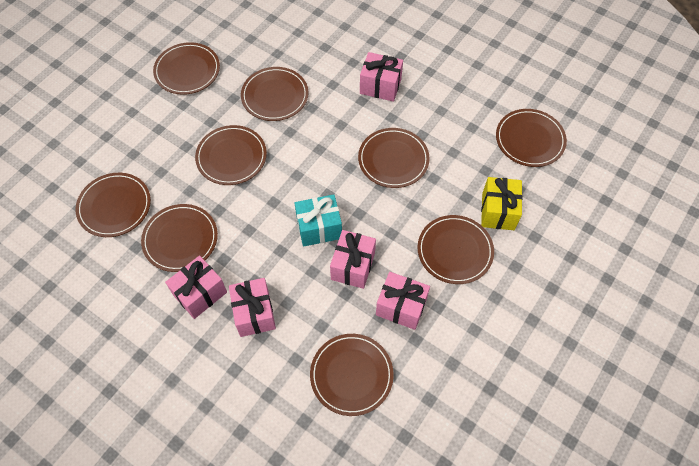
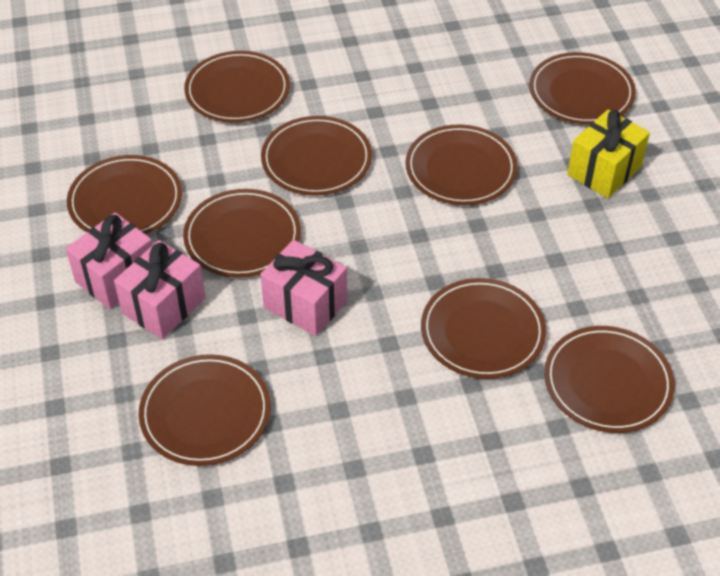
pink gift: [165,255,227,319] [229,278,276,337] [330,230,376,289] [360,52,403,102] [376,272,430,330] = 5 -> [66,212,153,309] [114,240,206,339] [260,240,347,336] = 3
turquoise gift: [295,194,342,247] = 1 -> none = 0

